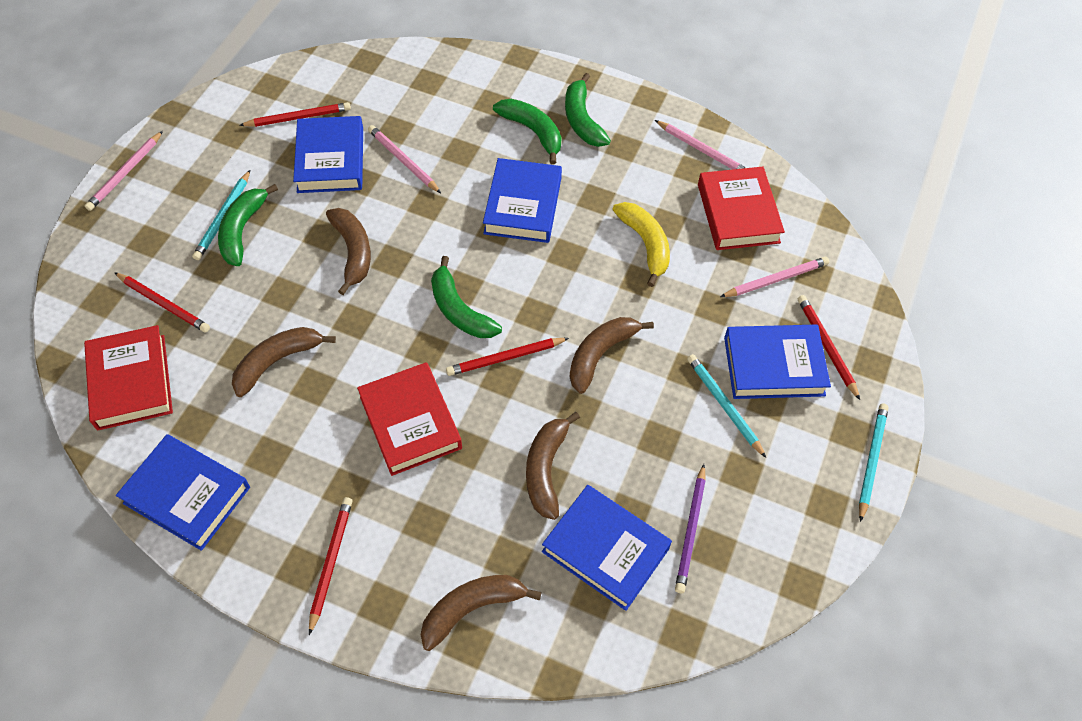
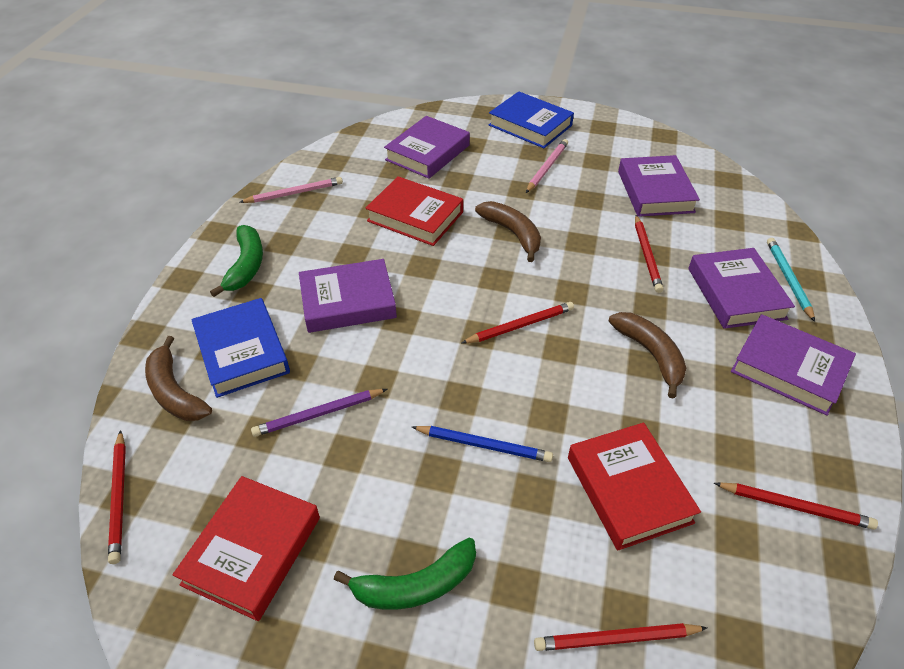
blue book: [116,434,250,551] [293,116,363,193] [483,158,562,243] [542,485,672,611] [724,325,831,399] = 5 -> [191,298,290,398] [489,91,574,148] = 2
blue pencil: none = 0 -> [412,426,553,462] = 1
brown banana: [232,327,336,397] [326,208,371,295] [421,575,542,651] [526,412,580,520] [570,317,654,394] = 5 -> [145,336,212,421] [475,201,541,262] [608,312,686,399] = 3
green banana: [218,184,278,266] [431,256,502,338] [493,99,562,165] [565,73,611,147] = 4 -> [210,225,263,297] [334,538,476,610] = 2
pink pencil: [85,131,163,211] [368,125,441,193] [655,120,745,170] [720,257,829,297] = 4 -> [240,177,343,203] [526,139,568,193] = 2
purple book: none = 0 -> [299,259,397,333] [384,116,470,179] [618,155,700,217] [689,248,795,329] [731,314,856,416] = 5
turquoise pencil: [192,170,250,260] [687,354,766,458] [859,404,889,522] = 3 -> [767,238,815,322] = 1
yellow banana: [612,202,670,287] = 1 -> none = 0

